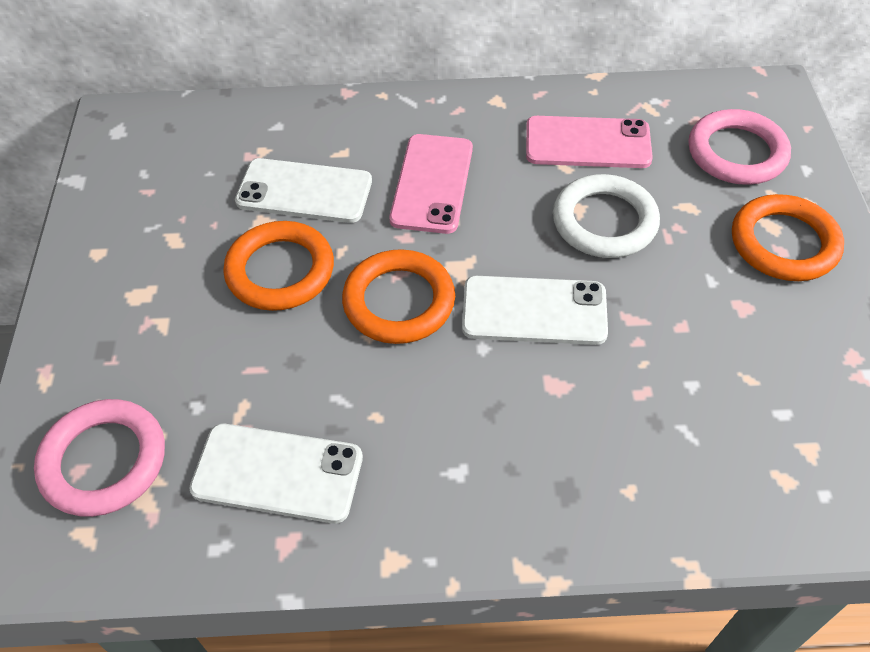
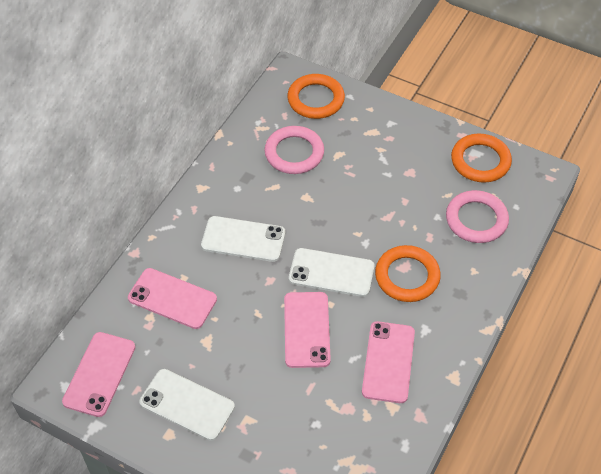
pink phone: [389,134,473,234] [526,116,653,168] = 2 -> [62,332,135,417] [128,268,217,329] [284,292,331,368] [362,321,415,403] = 4
white ring: [553,174,660,258] = 1 -> none = 0

